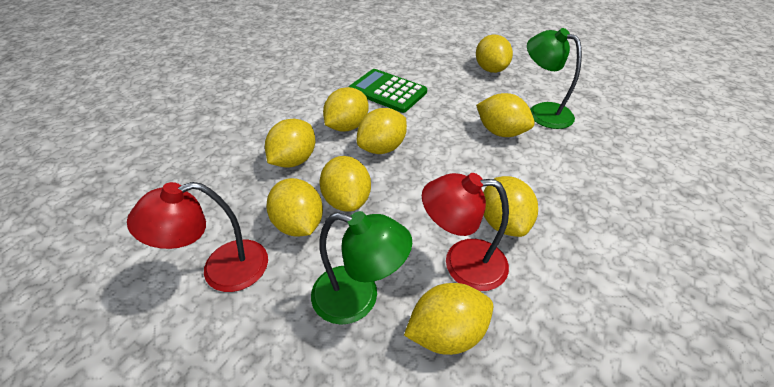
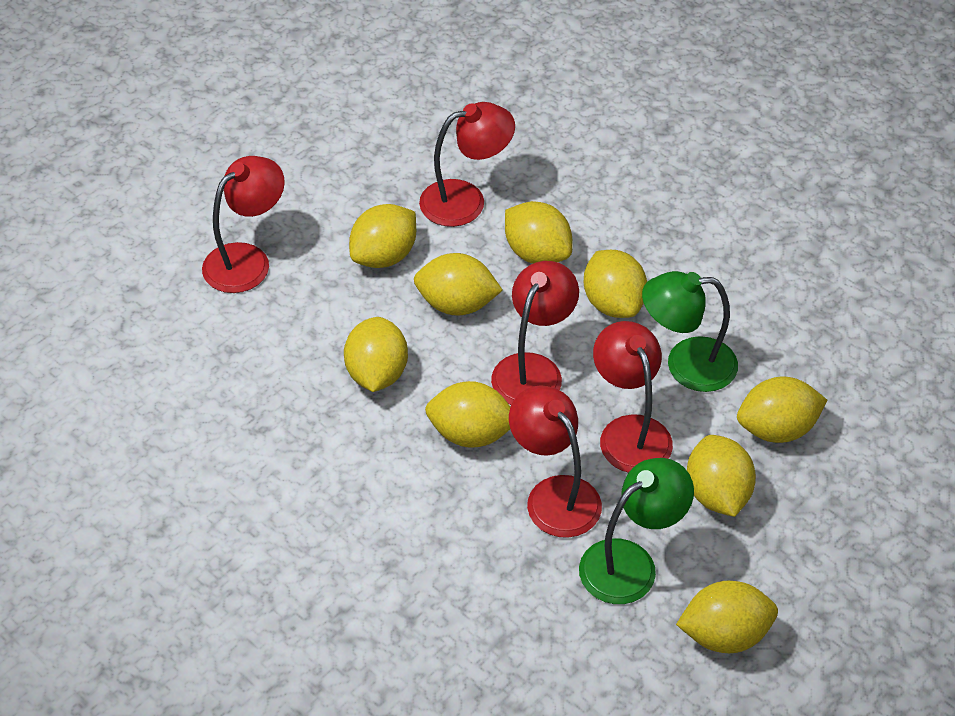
green calculator: [349,69,427,113] = 1 -> none = 0
red lamp: [127,182,268,292] [422,173,509,291] = 2 -> [202,156,285,293] [419,102,515,227] [491,261,579,405] [509,385,602,538] [593,321,673,473] = 5

